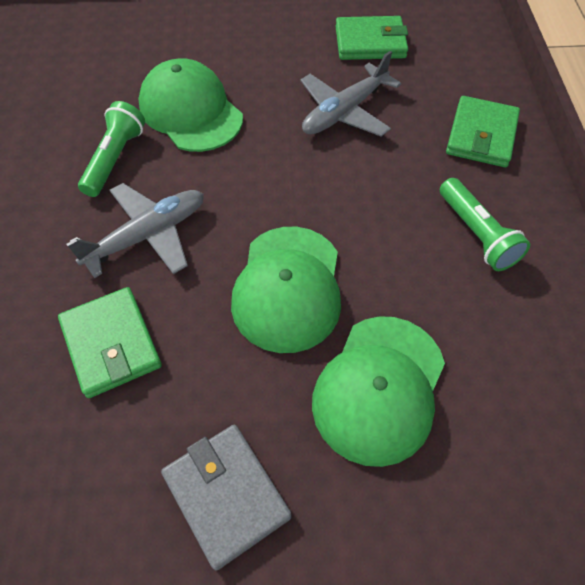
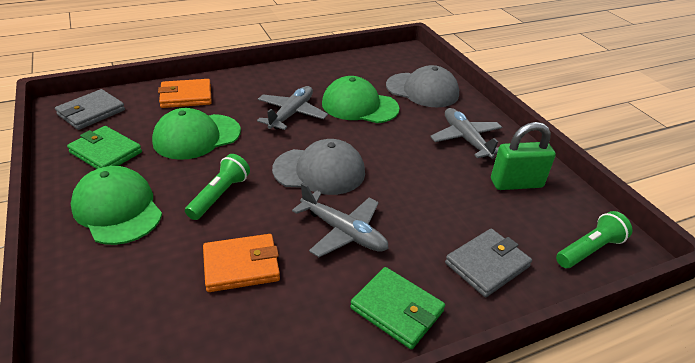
green padlock: none = 0 -> [491,122,556,190] = 1
green wallet: [58,287,162,398] [335,16,408,60] [446,96,520,167] = 3 -> [67,126,142,169] [350,267,445,349] = 2
grey cap: none = 0 -> [272,139,365,195] [386,65,459,107] = 2
grey plane: [67,183,204,278] [301,51,401,137] = 2 -> [257,86,328,130] [292,183,389,257] [430,108,503,159] = 3
grey wallet: [161,425,292,571] = 1 -> [55,89,125,130] [445,229,532,297] = 2
orange wallet: none = 0 -> [158,79,212,108] [203,234,280,292] = 2

